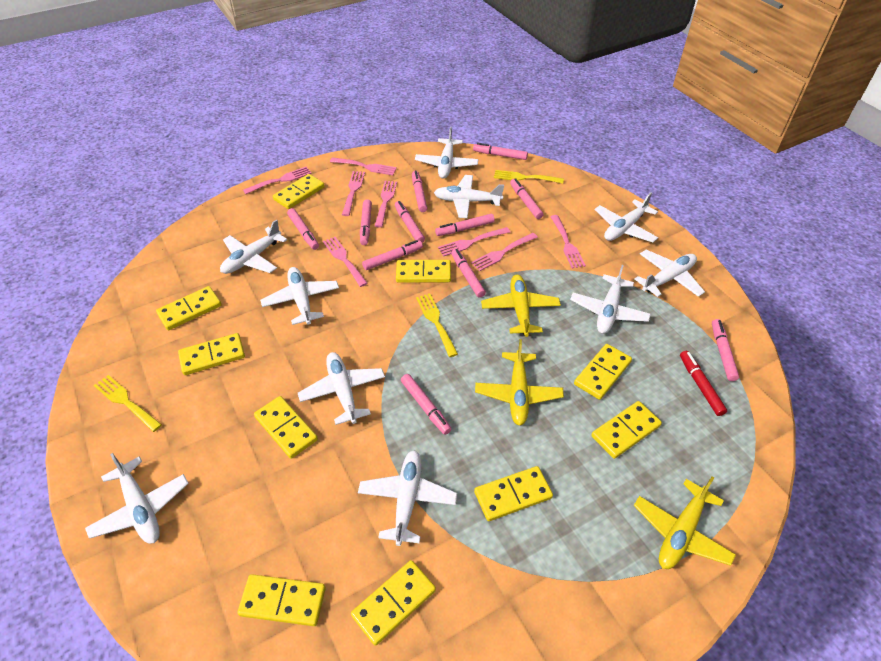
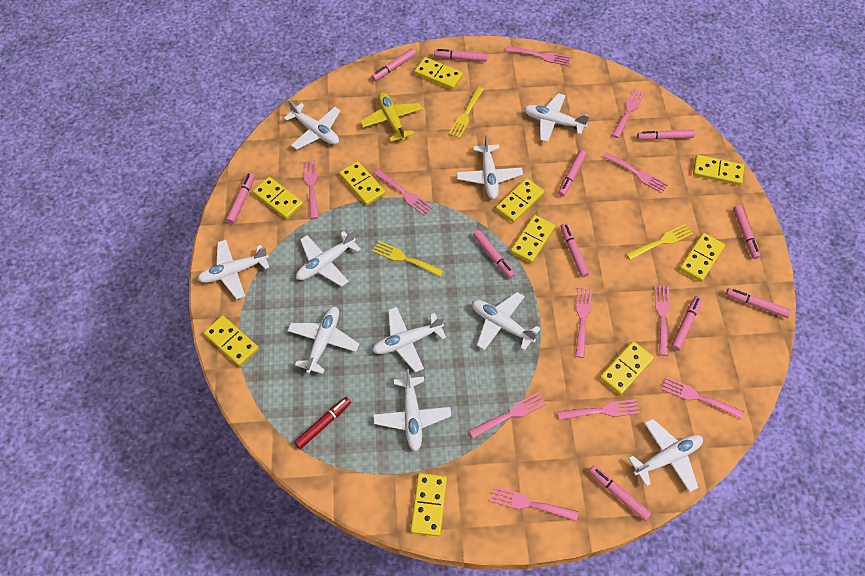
pink fork: [243,167,312,194] [323,237,368,287] [330,157,397,175] [342,171,365,216] [375,181,397,227] [438,227,510,257] [471,233,538,271] [550,215,586,268] = 8 -> [302,160,319,219] [374,169,433,216] [469,392,546,439] [490,487,578,521] [506,46,570,66] [557,399,640,420] [575,287,592,358] [603,152,668,193] [612,89,645,138] [655,285,670,356] [661,377,744,419] = 11
yellow plane: [475,339,564,426] [481,275,561,337] [634,477,736,569] = 3 -> [360,92,422,142] = 1

